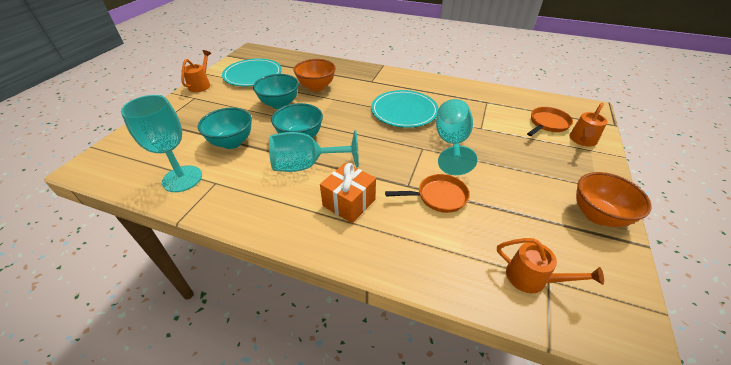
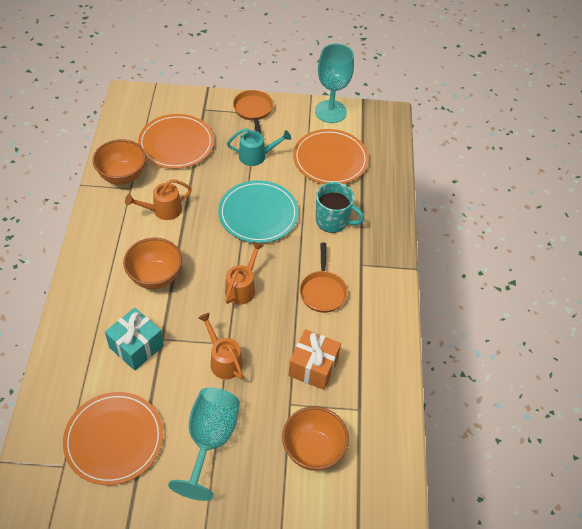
orange bowl: [293,59,336,92] [576,172,652,227] = 2 -> [92,139,146,185] [123,238,182,289] [282,406,349,471] = 3
orange plate: none = 0 -> [63,392,163,485] [138,114,214,169] [293,129,369,184] = 3
turquoise bowl: [198,108,252,149] [253,74,299,109] [271,103,323,138] = 3 -> none = 0
turquoise gift: none = 0 -> [105,308,164,371] = 1
turquoise goblet: [121,95,202,192] [269,130,359,172] [436,99,477,175] = 3 -> [168,388,240,501] [315,44,354,123] = 2
turquoise mug: none = 0 -> [316,182,364,233] = 1
turquoise plate: [222,58,282,87] [371,90,439,128] = 2 -> [218,180,299,243] = 1
turquoise watering can: none = 0 -> [227,128,291,166] = 1

